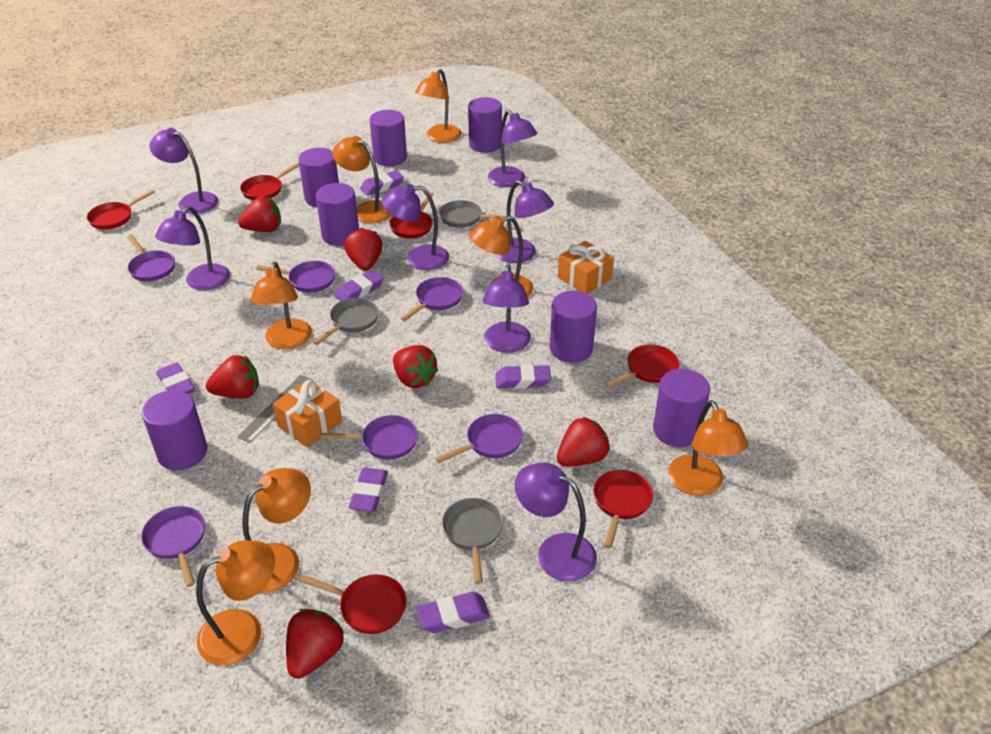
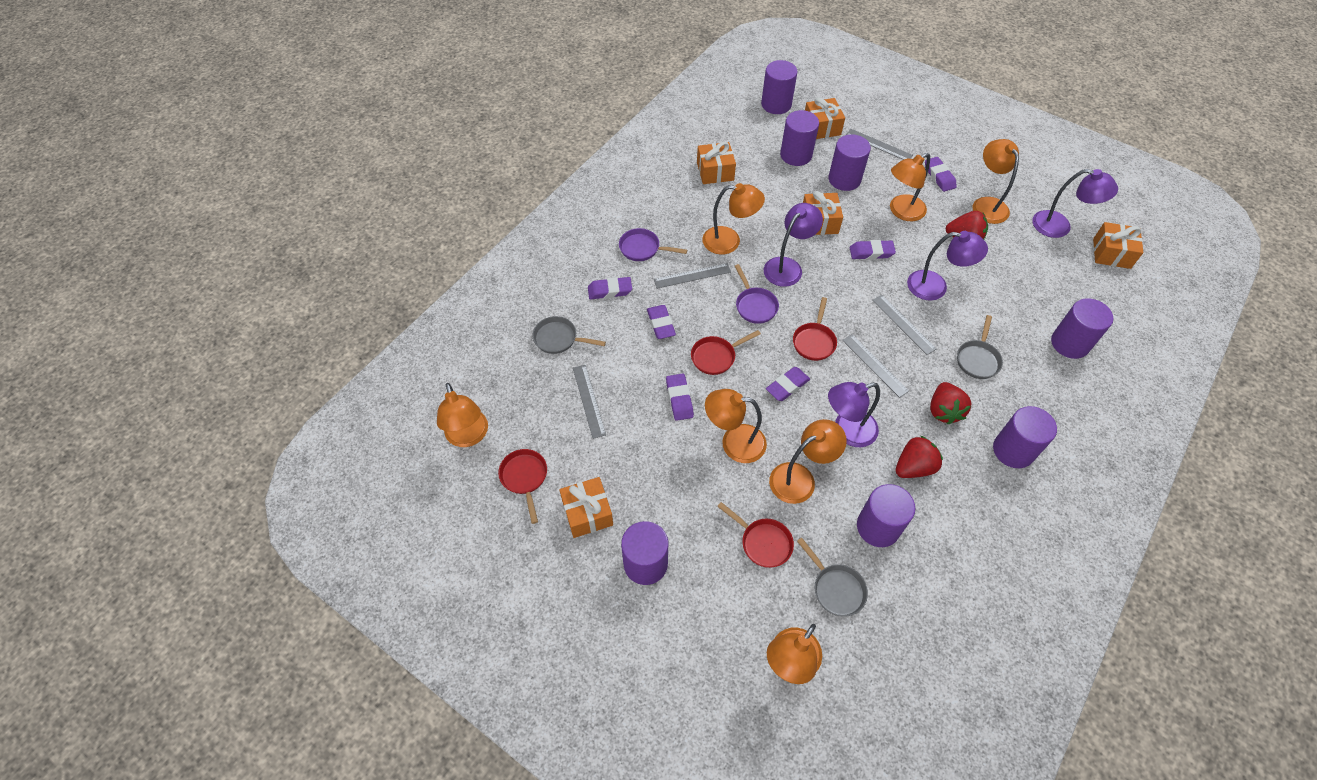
grey ruler: [237,375,313,443] = 1 -> [573,365,606,439] [654,263,731,289] [842,334,909,398] [846,129,913,160] [872,295,936,355] = 5
orange gift: [273,379,342,448] [558,241,614,294] = 2 -> [559,477,613,538] [697,142,736,184] [803,191,843,235] [805,97,845,139] [1093,222,1143,269] = 5
purple lamp: [149,128,218,214] [155,206,230,291] [382,184,449,270] [483,265,531,353] [488,110,537,187] [495,180,554,263] [515,463,597,582] = 7 -> [764,203,823,287] [828,382,880,447] [907,231,988,301] [1032,169,1118,238] = 4
purple pan: [127,235,175,282] [141,506,205,587] [256,261,335,293] [321,415,418,460] [401,277,463,321] [435,414,523,463] = 6 -> [619,228,687,261] [735,264,779,324] = 2
red pan: [87,189,155,230] [240,163,299,200] [299,574,407,634] [389,192,434,239] [593,470,653,548] [606,345,679,388] = 6 -> [498,449,547,524] [691,330,761,375] [717,502,794,568] [793,297,837,361] = 4
red strawberry: [206,355,259,399] [238,196,281,232] [286,609,345,679] [344,228,383,271] [393,345,438,388] [557,417,610,467] = 6 -> [896,436,943,478] [930,382,972,424] [946,211,988,240] = 3

